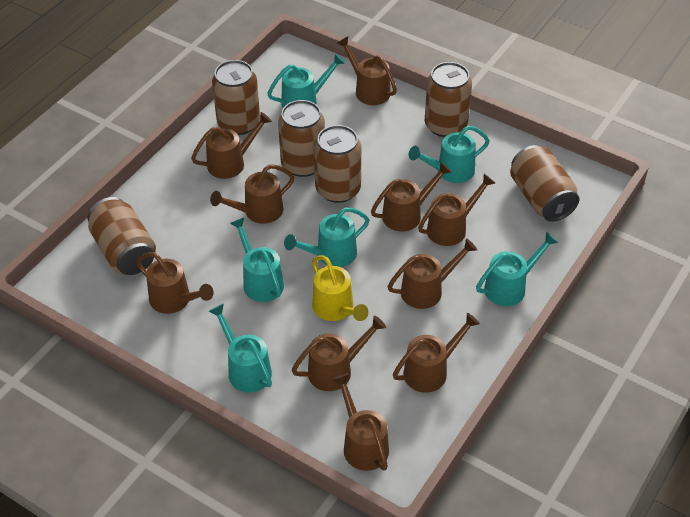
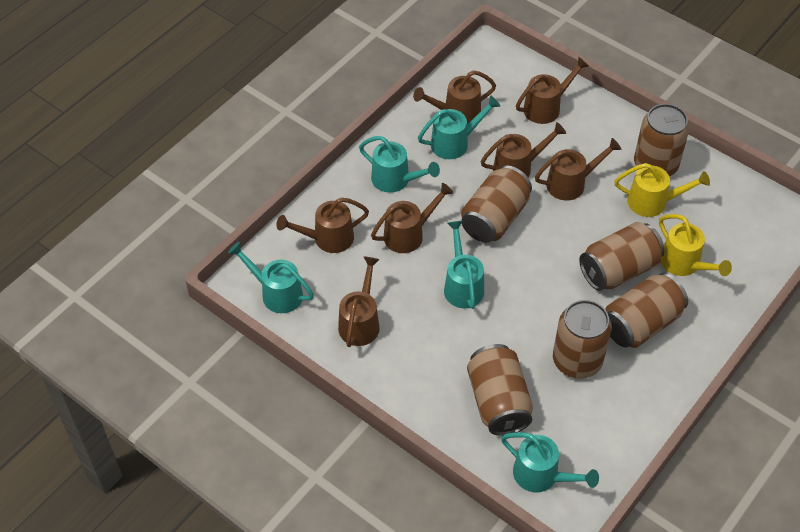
brown watering can: [136,252,214,314] [191,112,272,179] [210,164,294,224] [292,316,386,391] [332,373,389,471] [337,36,397,105] [371,162,452,231] [388,238,477,309] [393,313,480,393] [418,174,495,246] = 10 -> [276,197,369,253] [338,257,380,347] [371,183,453,253] [413,70,496,124] [481,122,566,178] [516,57,589,124] [535,138,622,201] = 7
turquoise watering can: [208,304,272,392] [230,218,284,302] [267,53,345,108] [284,207,370,267] [408,126,490,183] [476,232,558,306] = 6 -> [228,242,314,313] [359,136,440,193] [418,95,500,159] [444,221,484,309] [501,432,599,492] = 5
yellow watering can: [312,255,369,321] = 1 -> [614,163,710,217] [659,214,732,276] = 2

